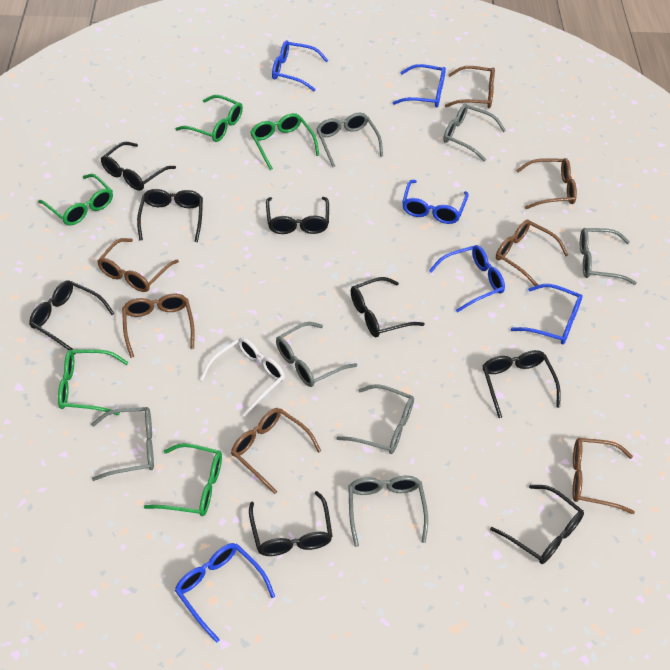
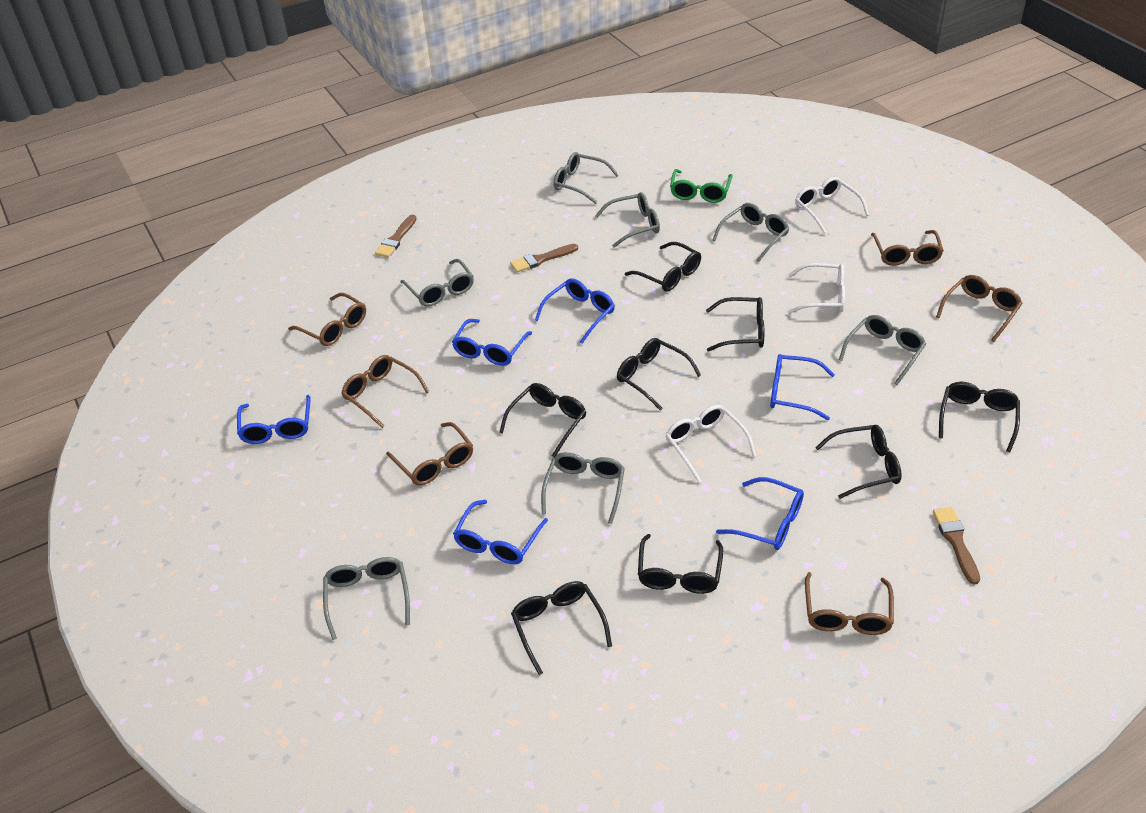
brown brush: none = 0 -> [375,215,417,258] [510,244,578,272] [933,507,980,584] = 3
brown glasses: [97,238,179,292] [122,293,195,358] [231,408,321,494] [445,66,495,108] [496,220,568,286] [516,158,577,209] [573,438,635,514] = 7 -> [288,293,366,346] [341,355,429,428] [386,422,473,485] [805,572,894,635] [871,230,944,266] [936,275,1023,342] = 6
green glasses: [38,174,113,226] [58,349,128,415] [144,443,222,516] [175,95,243,142] [250,113,319,170] = 5 -> [670,169,733,203] = 1
white glasses: [200,337,285,417] = 1 -> [665,405,756,483] [787,263,845,314] [795,177,869,234] = 3

